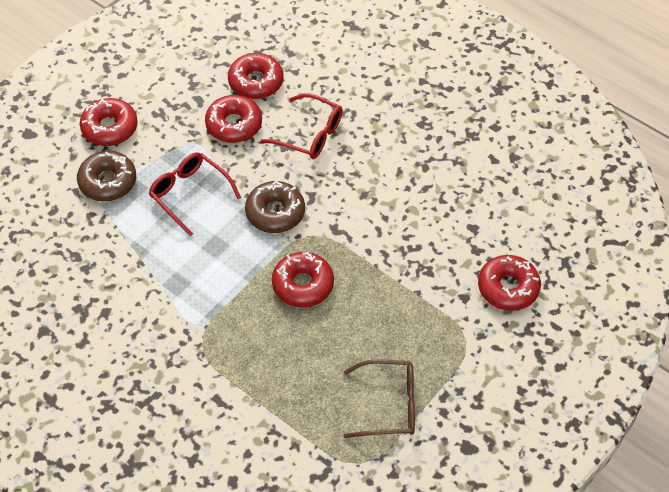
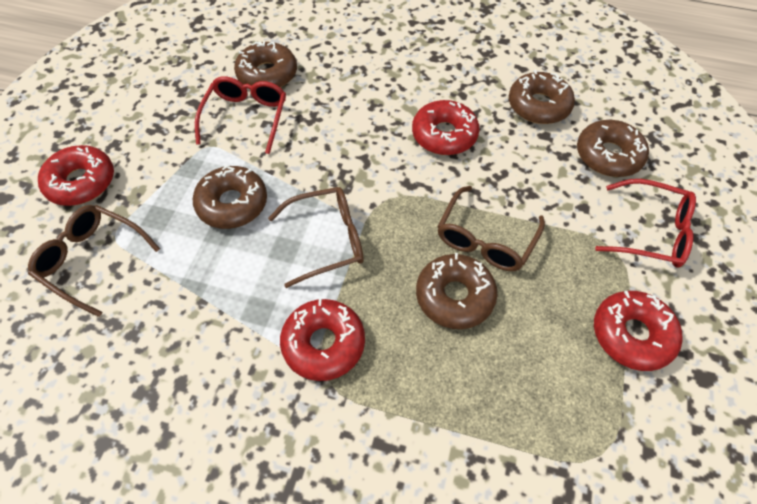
brown donut: [77,151,136,202] [245,181,305,233] = 2 -> [193,165,267,229] [234,41,297,87] [416,253,498,329] [509,70,575,124] [577,120,649,177] = 5
brown glasses: [344,360,415,438] = 1 -> [28,205,160,317] [268,187,364,288] [438,186,545,271] = 3
red donut: [80,98,138,146] [205,95,262,143] [228,53,283,99] [272,252,334,308] [478,255,541,311] = 5 -> [38,145,114,206] [280,299,365,381] [412,100,480,155] [594,291,683,371] = 4

